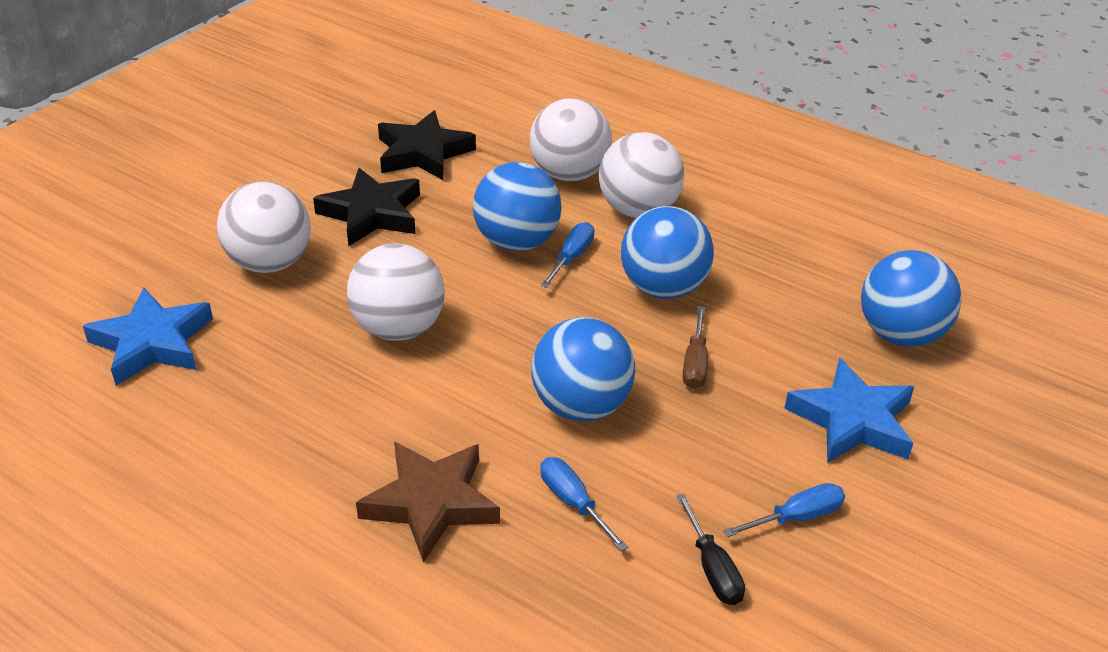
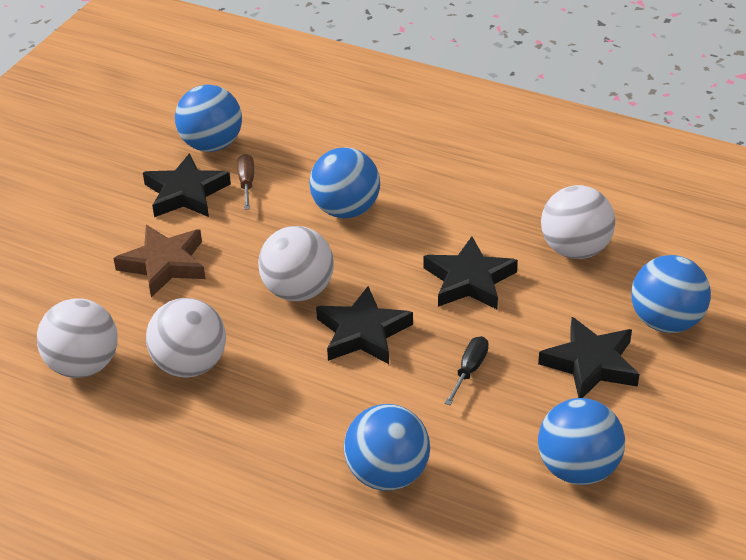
black star: [313,168,420,246] [378,110,476,180] = 2 -> [143,153,231,217] [316,286,413,364] [424,236,518,309] [538,317,639,398] = 4
blue ball: [473,162,562,251] [531,317,635,421] [621,206,714,299] [861,250,962,347] = 4 -> [175,85,242,152] [309,147,380,218] [344,404,430,491] [538,398,625,485] [631,255,711,333] = 5
blue screwdriver: [540,222,594,288] [540,457,628,551] [723,483,845,537] = 3 -> none = 0
blue star: [83,288,213,385] [784,358,914,463] = 2 -> none = 0

